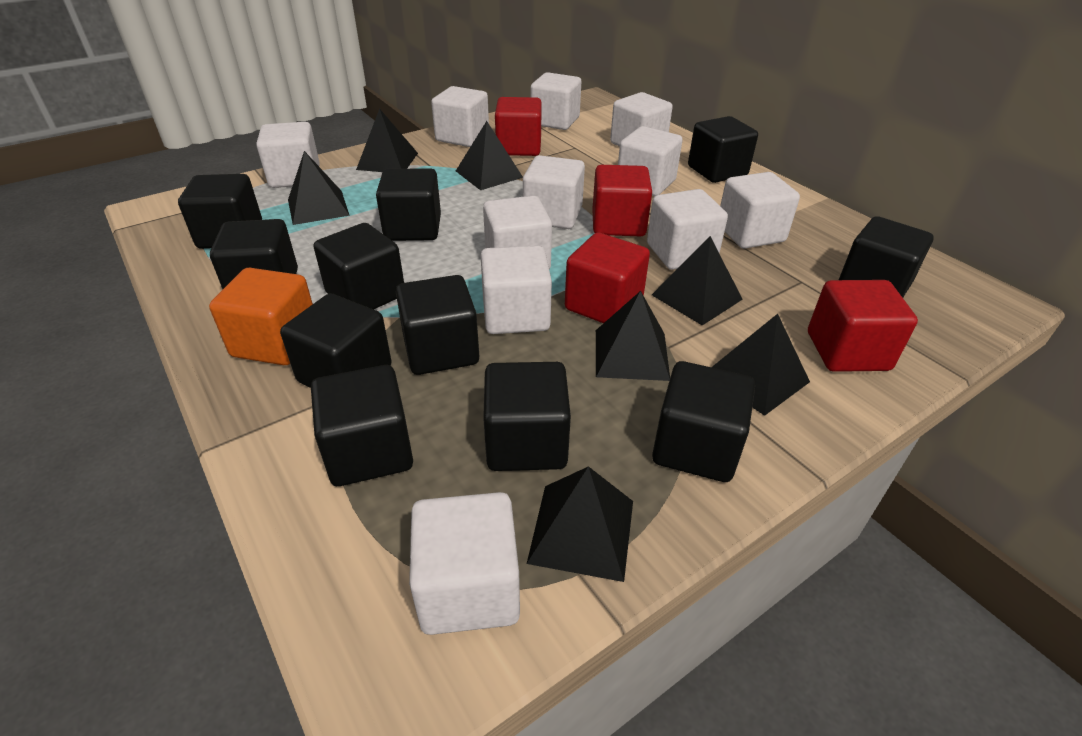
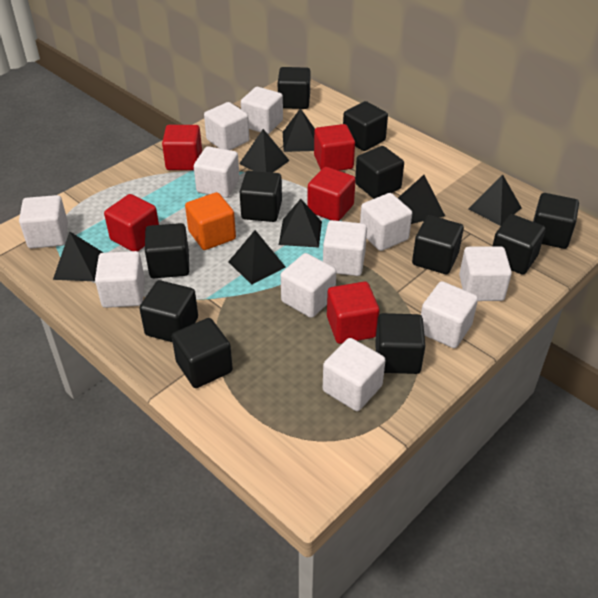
red cube: [495,97,542,156] [565,233,650,323] [592,165,652,236] [808,280,918,372] = 4 -> [104,194,159,251] [162,125,202,170] [307,167,356,221] [314,124,355,171] [327,282,380,344] = 5

